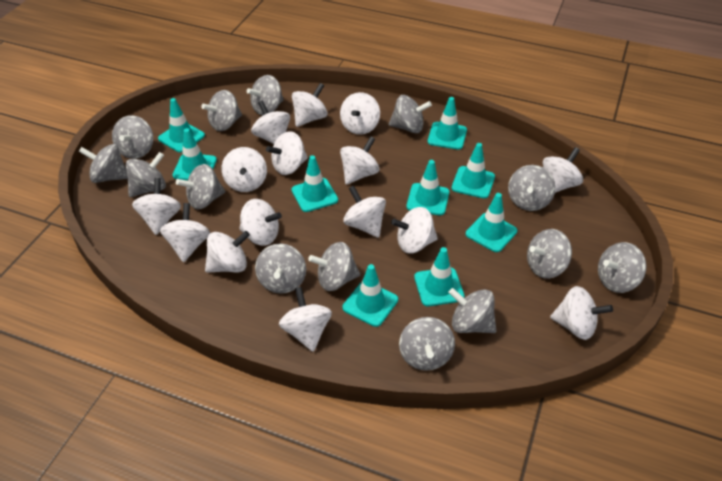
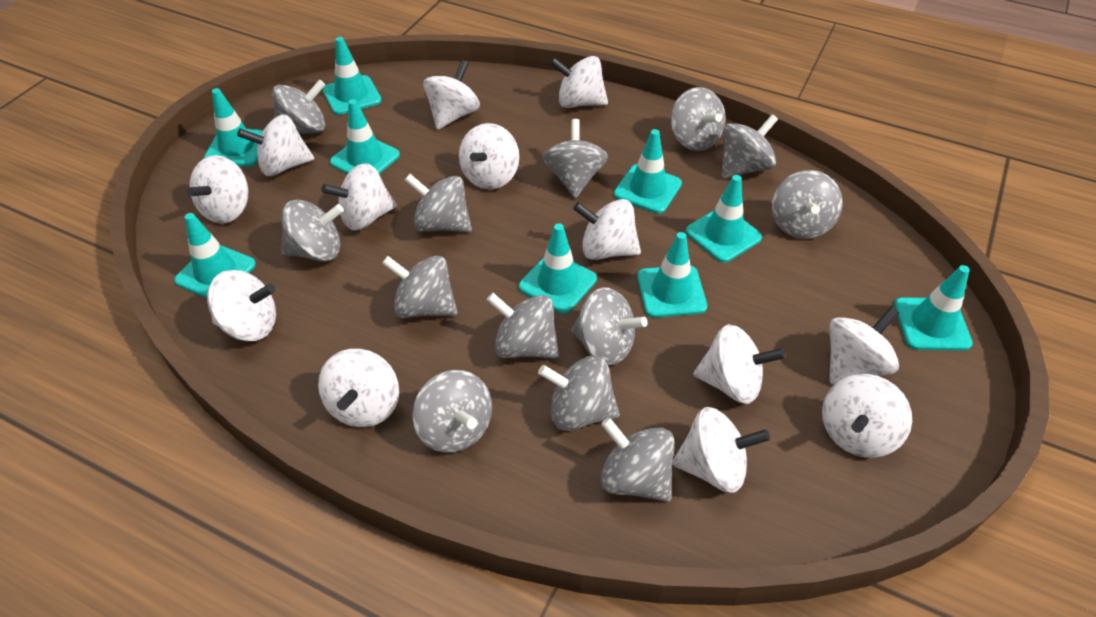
grey spinning top: [79,144,128,183] [112,115,153,159] [126,152,166,197] [176,164,225,210] [201,90,242,131] [247,75,284,115] [255,243,306,294] [308,242,360,291] [389,95,432,133] [399,317,455,371] [448,288,496,333] [508,165,556,211] [527,229,572,279] [598,242,647,293] = 14 -> [272,80,325,134] [281,200,344,261] [382,255,458,318] [405,174,472,232] [412,370,492,453] [487,293,559,358] [538,355,620,431] [543,119,608,198] [571,287,648,365] [600,417,675,502] [670,87,726,151] [722,114,778,179] [772,170,843,239] = 13
white spinning top: [132,178,181,235] [160,203,210,262] [205,231,250,273] [221,147,267,192] [239,199,282,246] [251,100,290,144] [266,131,308,175] [279,287,332,352] [292,83,328,127] [340,92,380,135] [340,136,380,185] [343,186,386,238] [391,207,438,254] [543,147,583,193] [550,286,613,340] = 15 -> [186,155,248,224] [207,270,276,341] [237,114,314,176] [318,349,399,427] [321,163,397,231] [423,60,480,130] [459,123,519,190] [550,56,608,108] [573,199,641,260] [672,407,770,493] [693,324,785,404] [822,374,912,458] [829,306,900,384] = 13

